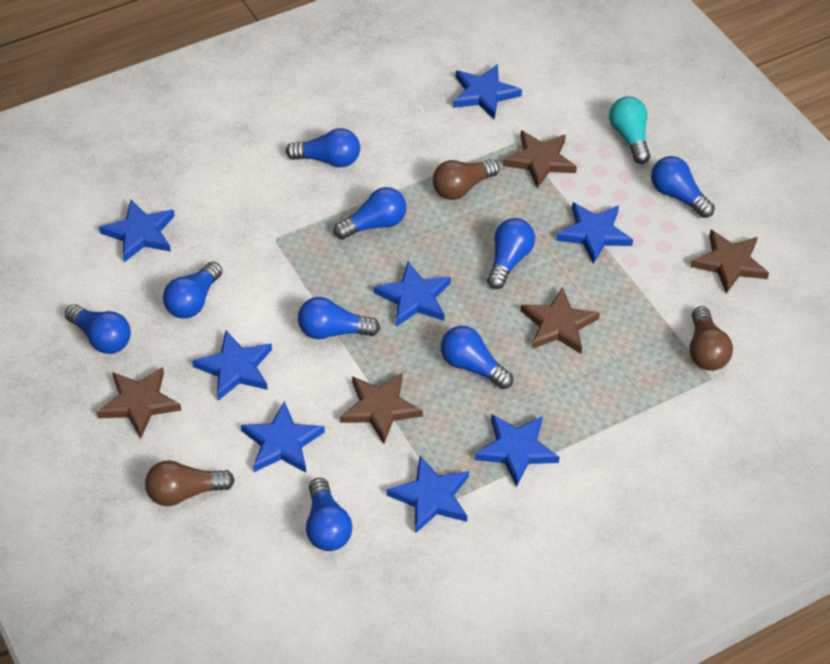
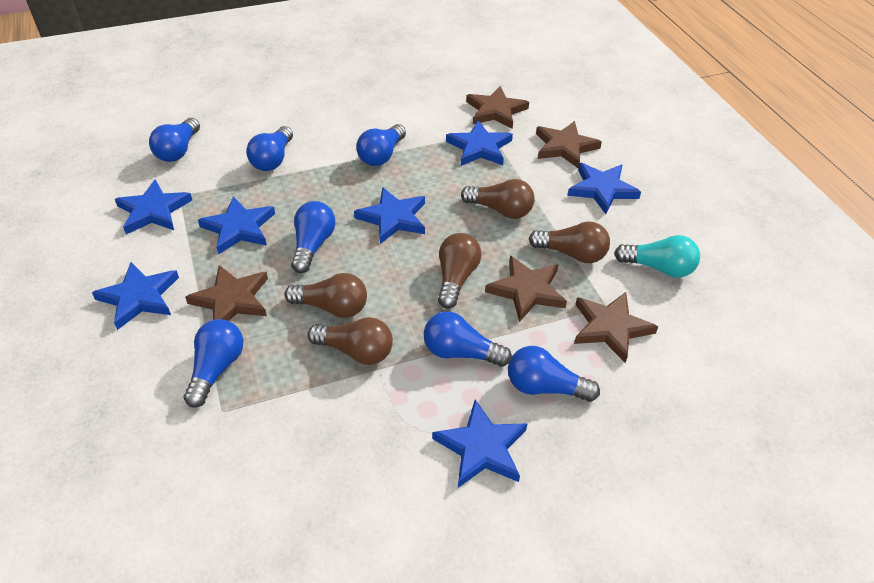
blue light bulb: [65,304,131,354] [163,261,222,319] [286,128,360,167] [298,297,380,339] [306,478,353,551] [334,187,407,239] [441,326,513,389] [487,218,535,289] [651,156,715,218] = 9 -> [149,118,200,162] [184,319,243,407] [246,126,293,171] [291,201,336,273] [356,124,406,166] [424,311,512,367] [508,346,600,402] = 7
blue star: [99,199,175,262] [192,331,272,401] [241,401,325,473] [374,262,451,327] [386,456,469,534] [453,64,522,120] [475,414,560,487] [556,202,633,264] = 8 -> [92,262,179,330] [115,179,192,234] [198,196,275,255] [354,187,425,244] [432,400,527,488] [446,121,513,166] [567,163,641,214] = 7
brown light bulb: [145,460,235,506] [433,159,499,200] [689,306,733,371] = 3 -> [284,273,367,318] [308,317,393,365] [438,233,482,309] [461,179,535,219] [529,221,610,263] = 5

